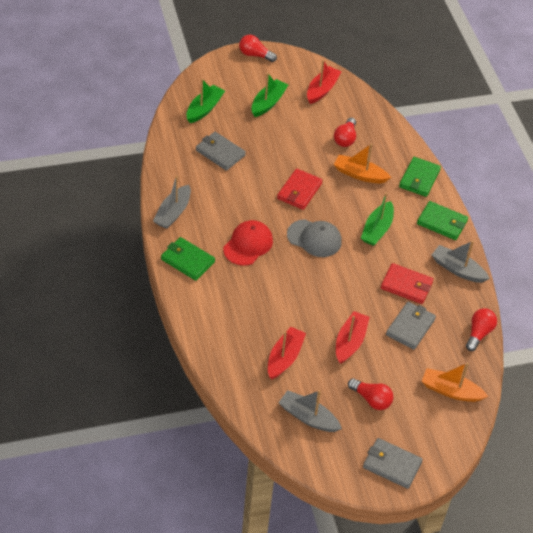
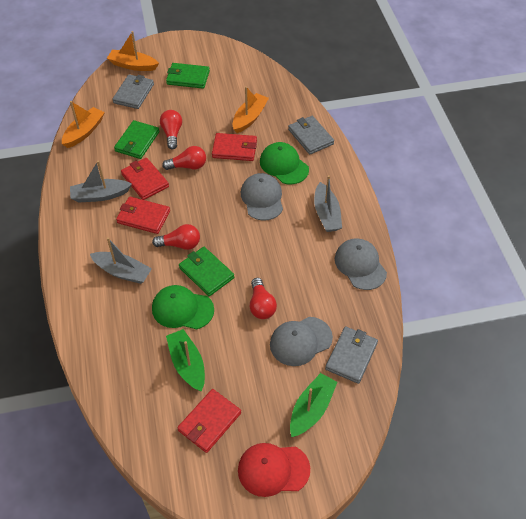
green boat: [186,79,225,123] [251,73,288,117] [361,193,394,246] = 3 -> [166,329,205,391] [290,373,337,437] = 2
green cap: none = 0 -> [152,285,214,329] [260,142,309,184] = 2
grey cap: [287,219,342,257] = 1 -> [241,173,283,220] [270,317,333,366] [335,238,387,290] = 3
orange boat: [334,144,391,183] [422,363,489,402] = 2 -> [62,101,105,148] [107,31,159,71] [233,86,269,133] = 3
red boat: [268,327,306,379] [307,60,341,104] [336,311,370,364] = 3 -> none = 0
red wallet: [277,168,322,210] [381,263,433,304] = 2 -> [116,196,170,234] [121,158,169,200] [177,389,241,453] [212,133,257,161] = 4

